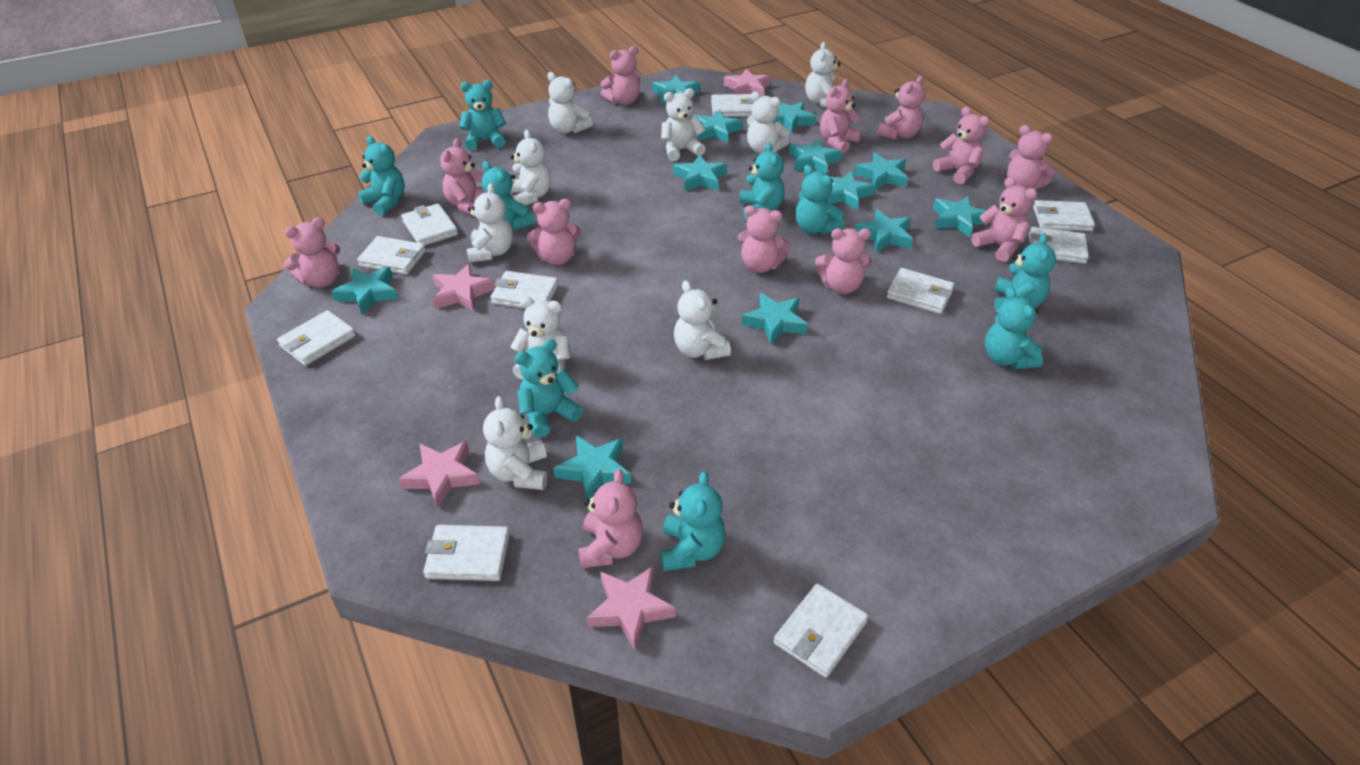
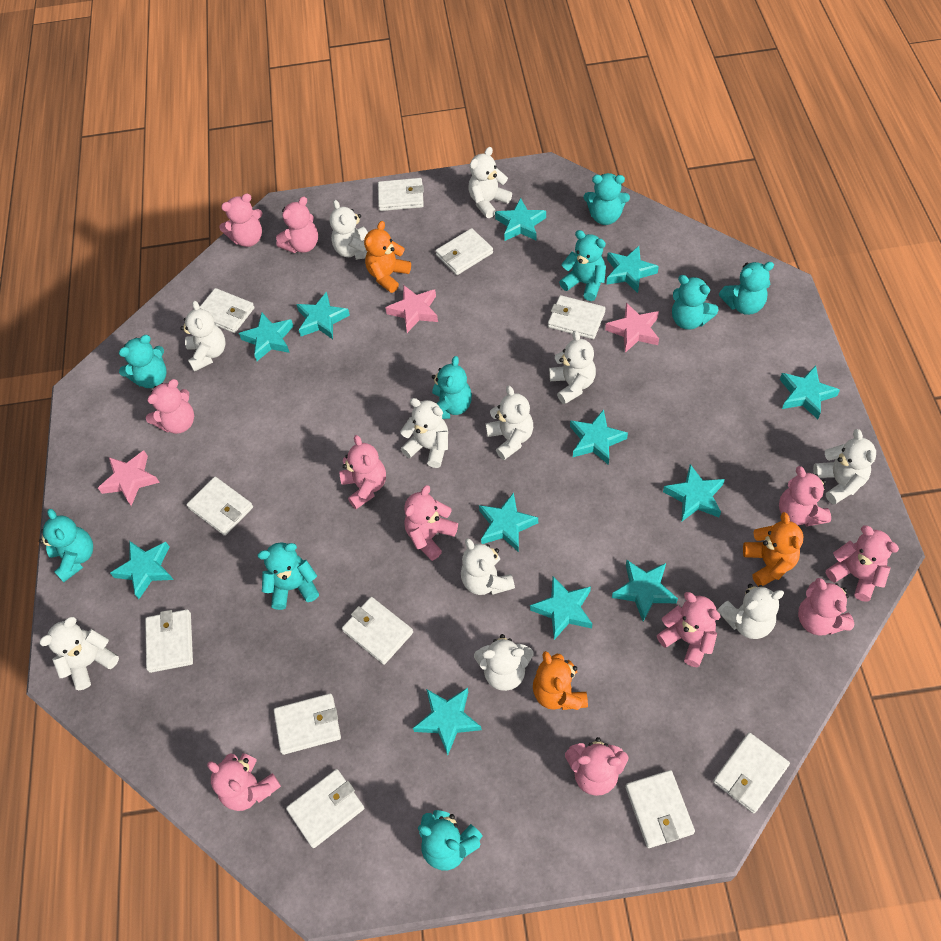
orange teddy bear: none = 0 -> [364,221,411,293] [533,651,588,710] [743,512,804,586] = 3
pink star: [398,441,480,508] [433,263,495,312] [587,566,676,650] [724,69,771,97] = 4 -> [98,450,160,506] [385,285,438,333] [605,303,659,353] = 3
pink teddy bear: [284,217,340,288] [440,138,485,215] [527,199,581,265] [578,469,643,569] [601,46,640,105] [738,205,791,273] [815,228,871,294] [820,79,862,153] [877,75,925,139] [933,107,990,184] [971,177,1037,262] [1007,125,1055,190] = 12 -> [146,379,194,434] [207,753,281,811] [219,193,262,247] [276,197,318,253] [339,435,386,509] [404,485,458,561] [565,737,628,796] [657,592,721,667] [779,466,831,527] [798,578,854,636] [826,525,899,602] = 11
white teddy bear: [467,183,513,263] [483,396,547,490] [510,130,551,206] [511,296,570,380] [547,72,593,133] [661,88,706,161] [674,280,731,360] [747,92,790,154] [805,42,841,108] = 9 -> [39,617,119,690] [180,301,225,372] [330,200,368,260] [400,398,448,468] [461,538,515,595] [468,147,512,218] [474,634,534,691] [485,386,533,460] [549,331,596,404] [717,584,784,639] [813,429,876,504] = 11
white wallet: [277,310,356,366] [357,236,426,275] [401,203,458,245] [423,525,510,581] [490,271,558,309] [711,94,754,117] [774,583,868,678] [887,268,955,314] [1029,227,1089,264] [1033,200,1095,231] = 10 -> [145,609,193,673] [187,477,253,536] [200,288,255,333] [274,693,341,755] [286,769,364,848] [342,597,413,665] [378,178,424,211] [435,228,493,275] [548,295,606,339] [625,770,695,848] [713,732,790,813] = 11

